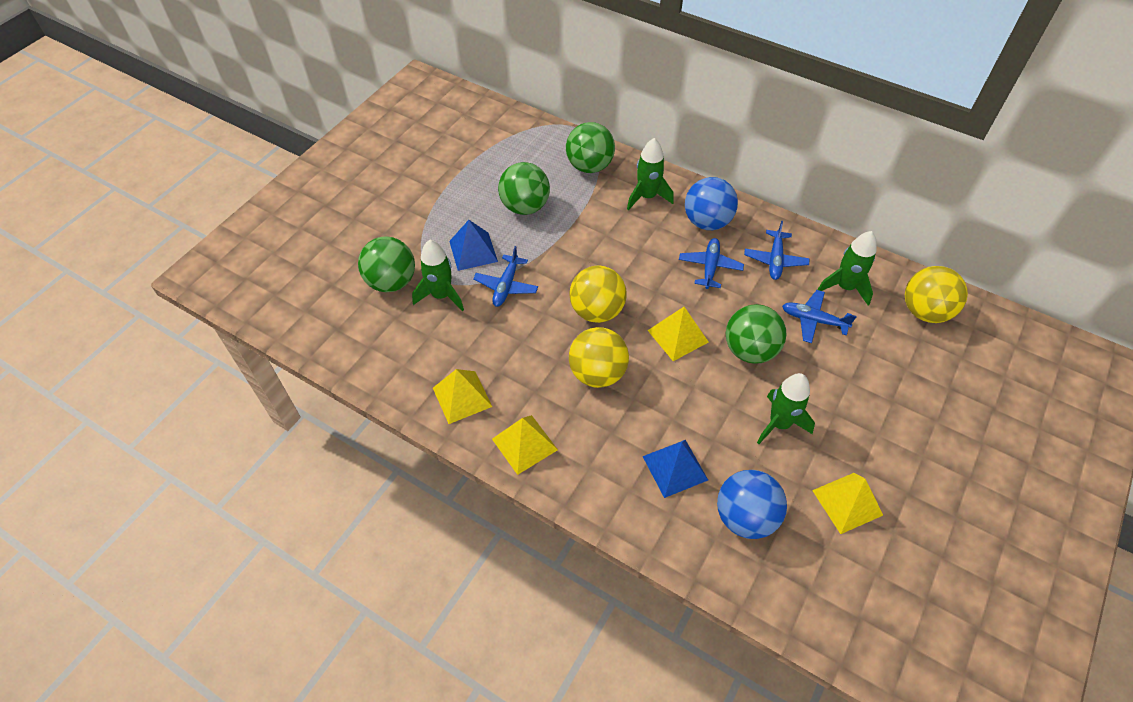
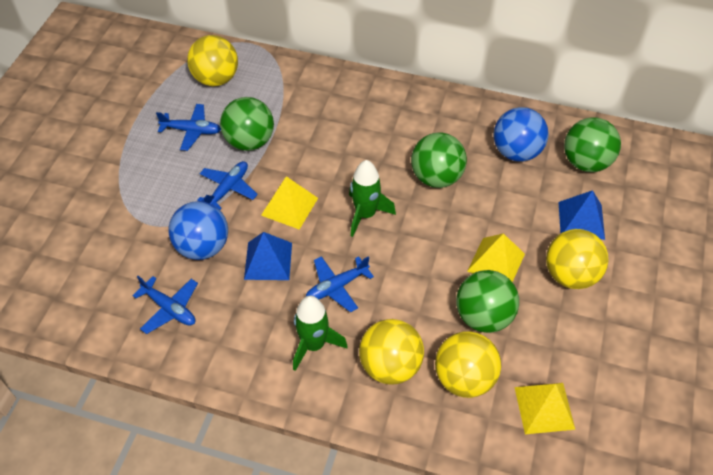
green rocket: [412,240,464,311] [627,138,674,210] [757,373,815,444] [818,231,877,306] = 4 -> [293,296,348,371] [349,160,396,237] = 2
yellow ball: [569,266,627,323] [569,327,629,388] [905,266,968,323] = 3 -> [187,35,238,86] [359,319,424,385] [435,332,501,398] [546,229,608,289] = 4
yellow pyramid: [433,369,492,424] [492,415,558,475] [647,307,709,361] [812,473,883,534] = 4 -> [261,176,318,230] [467,233,525,282] [514,383,575,434] = 3

